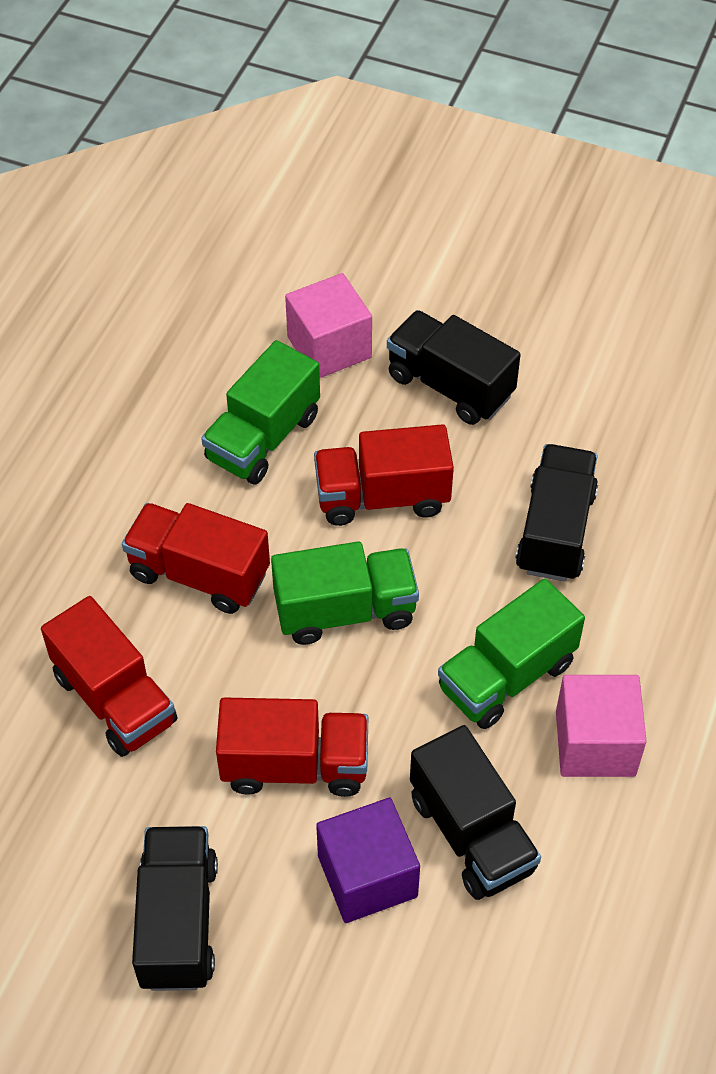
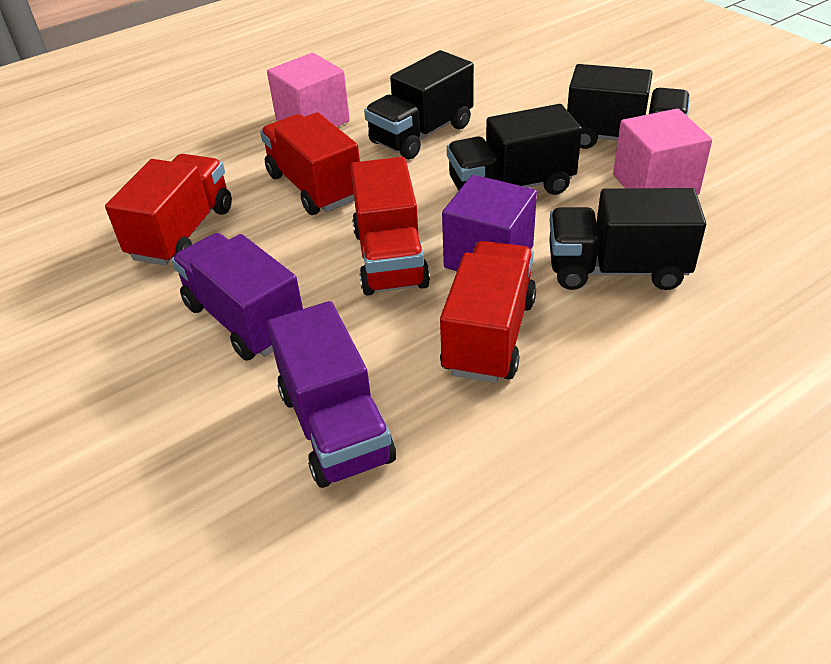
green truck: [201,340,320,485] [271,542,419,645] [438,579,585,729] = 3 -> none = 0
purple truck: none = 0 -> [171,233,303,361] [267,301,396,488] = 2

